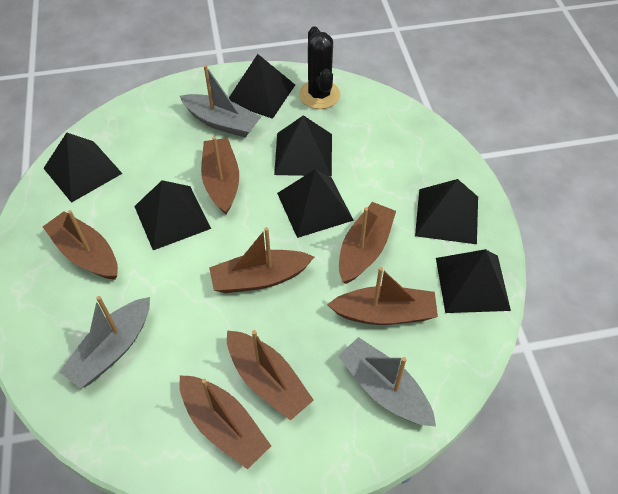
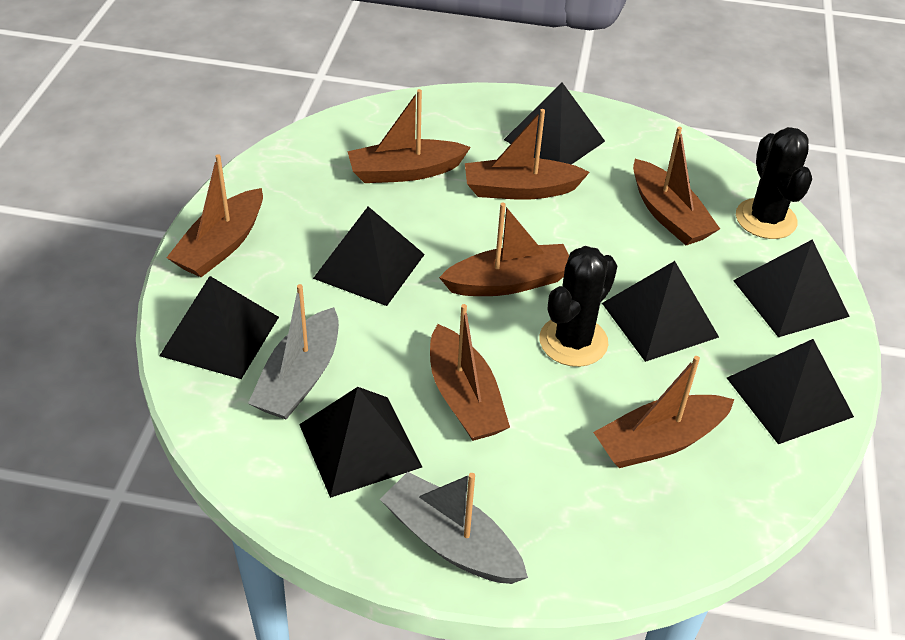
black cactus: [299,26,340,109] = 1 -> [539,246,617,367] [736,127,812,239] = 2
grey boat: [59,296,150,389] [180,65,261,137] [338,337,436,426] = 3 -> [248,284,339,419] [380,472,528,584] = 2

